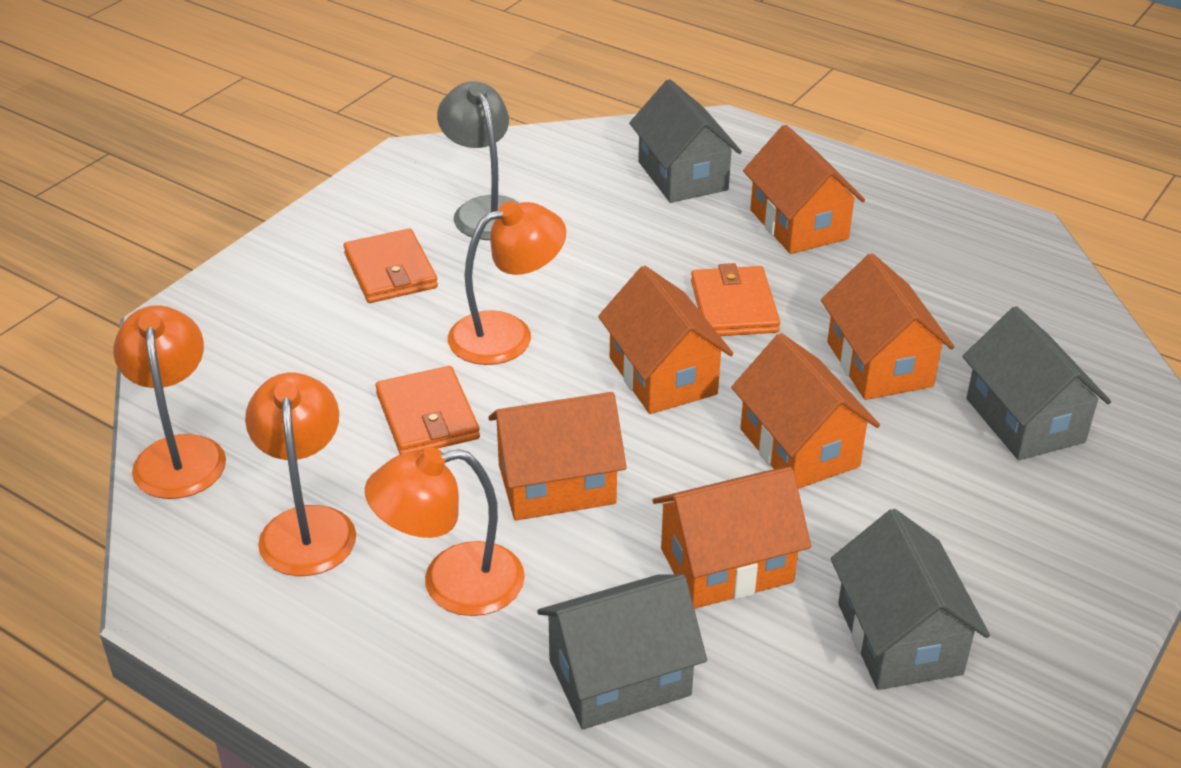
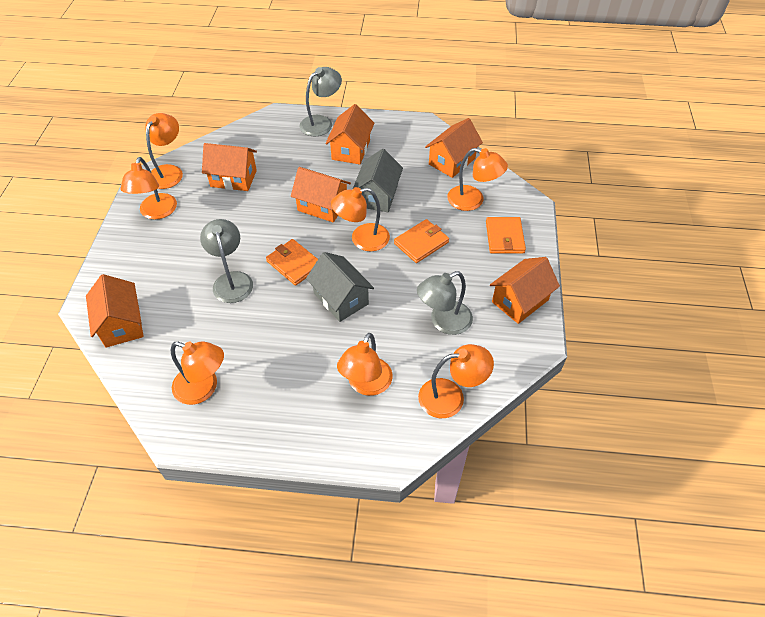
grey house: [537,574,707,729] [629,79,742,203] [831,509,990,690] [962,306,1111,460] = 4 -> [306,252,374,322] [352,149,403,212] = 2
grey lamp: [437,81,519,240] = 1 -> [200,219,253,303] [300,67,342,137] [417,271,473,335] = 3
orange lamp: [113,305,226,499] [245,373,356,576] [365,447,525,616] [448,201,566,365] = 4 -> [121,157,177,220] [145,113,183,189] [171,341,224,405] [331,187,390,251] [337,333,393,396] [418,344,494,418] [447,148,508,211] = 7

